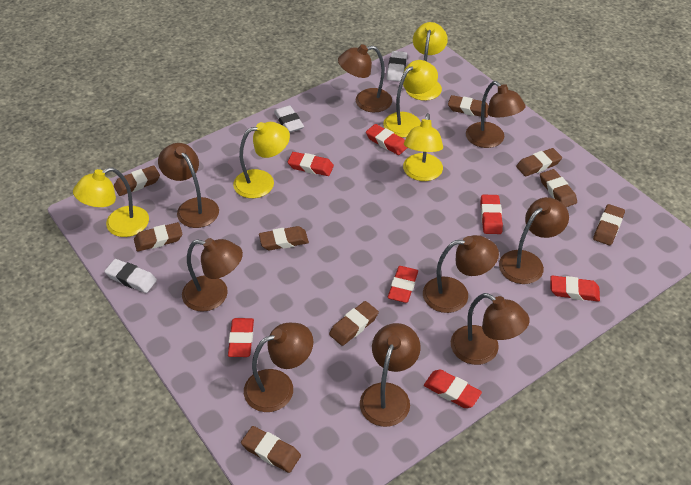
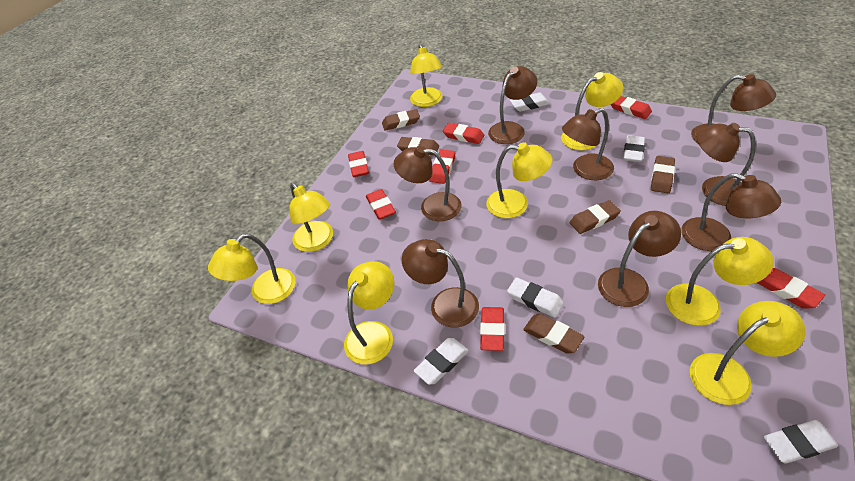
brown eraser: [114,165,160,196] [134,222,182,252] [241,426,301,473] [259,226,309,250] [329,301,379,346] [448,95,489,118] [516,148,562,176] [540,169,577,207] [593,204,625,246] = 9 -> [382,109,420,131] [397,137,439,155] [523,314,584,354] [570,200,621,234] [651,156,675,193] = 5
brown lamp: [158,143,219,228] [182,238,243,312] [244,323,313,412] [338,44,392,112] [360,323,421,427] [423,235,499,313] [451,293,530,365] [466,81,526,148] [499,197,569,284] = 9 -> [394,146,461,221] [402,239,479,328] [488,66,537,144] [562,108,614,180] [598,211,681,307] [682,173,781,251] [691,74,776,143] [696,123,756,206] = 8
white eraser: [104,259,157,293] [274,106,304,133] [386,51,407,81] = 3 -> [414,338,469,385] [507,278,564,318] [510,93,550,112] [623,135,645,162] [764,420,838,464] = 5
yellow lamp: [73,167,149,237] [233,122,290,198] [383,60,438,137] [403,113,443,181] [406,22,448,101] = 5 -> [208,233,296,304] [289,183,333,252] [344,261,394,364] [410,44,443,107] [486,142,553,218] [561,72,624,150] [666,237,774,326] [690,301,806,405] = 8

